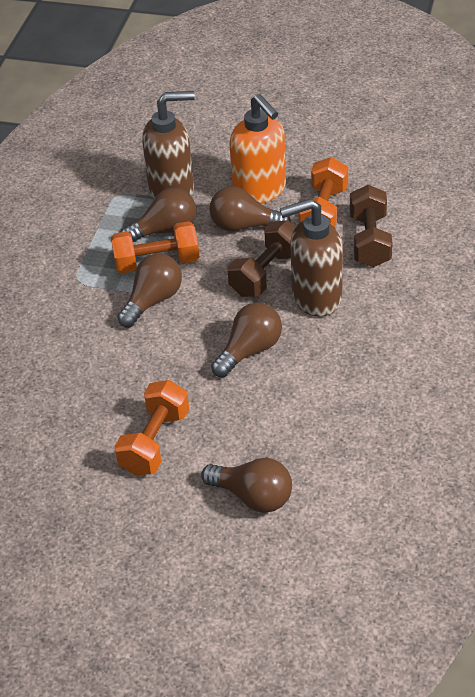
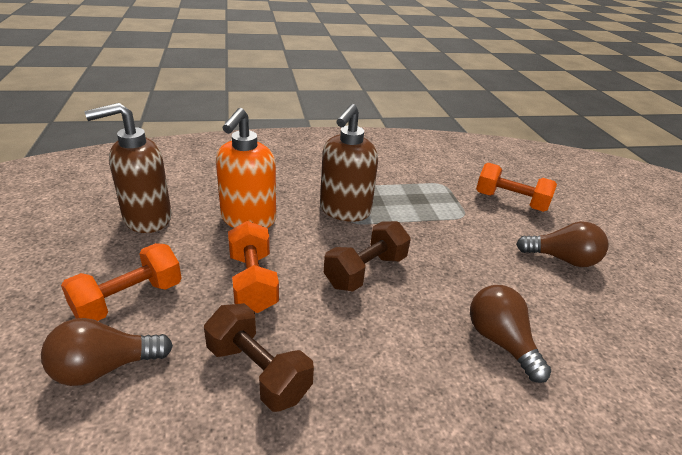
brown light bulb: [117,253,182,327] [120,188,196,242] [201,458,292,513] [210,186,291,231] [211,302,282,377] = 5 -> [41,318,173,386] [470,285,551,383] [516,222,608,267] = 3

